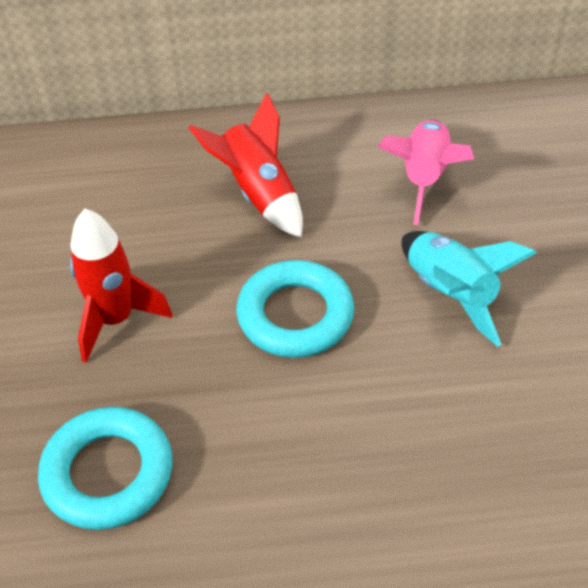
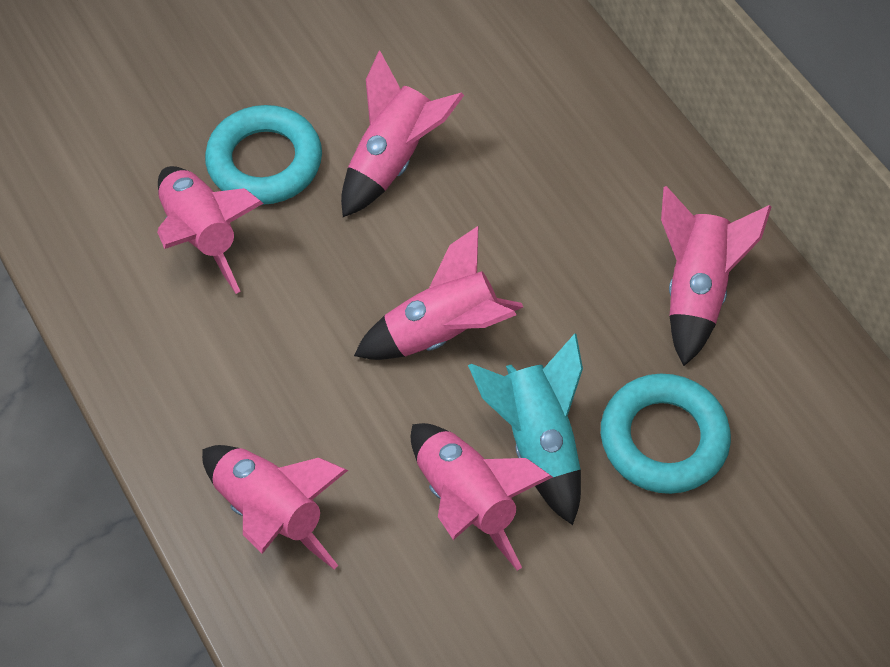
pink rocket: [377,120,474,225] = 1 -> [157,166,264,294] [202,445,348,569] [341,50,464,217] [354,226,523,360] [411,423,553,571] [661,186,771,366] = 6
red rocket: [70,209,172,363] [189,93,303,238] = 2 -> none = 0

